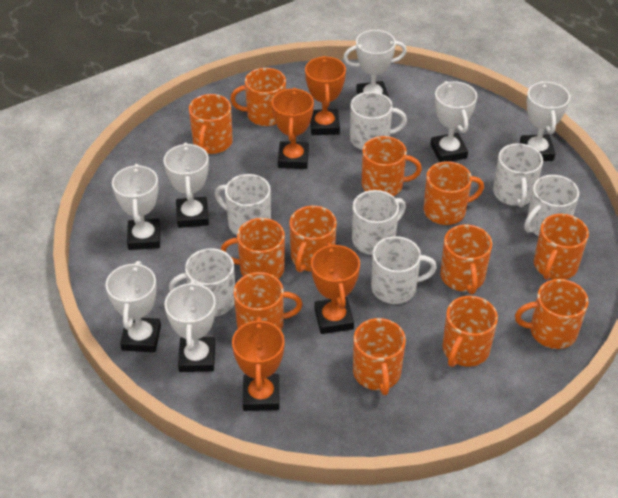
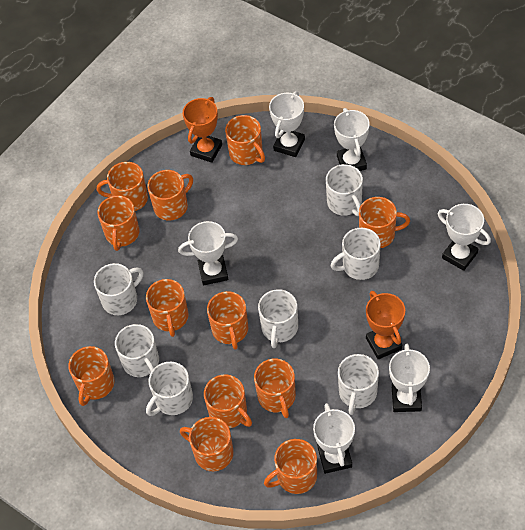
orange trophy: [232,317,285,411] [272,88,314,169] [305,56,346,135] [311,243,360,334] = 4 -> [183,97,222,163] [366,291,405,359] = 2
white trophy: [106,261,161,352] [112,164,160,250] [164,143,209,228] [165,280,216,372] [343,30,407,98] [431,81,477,162] [520,81,570,161] = 7 -> [178,221,238,285] [269,91,305,157] [313,403,355,474] [334,108,370,171] [389,344,430,412] [437,204,491,271] = 6

